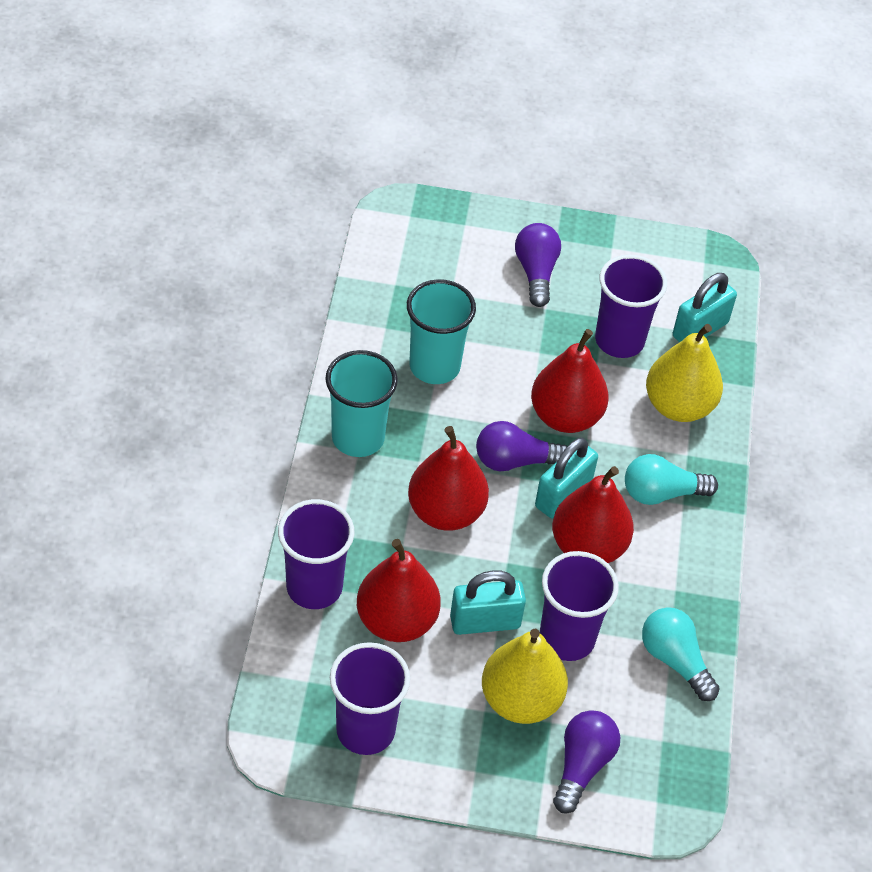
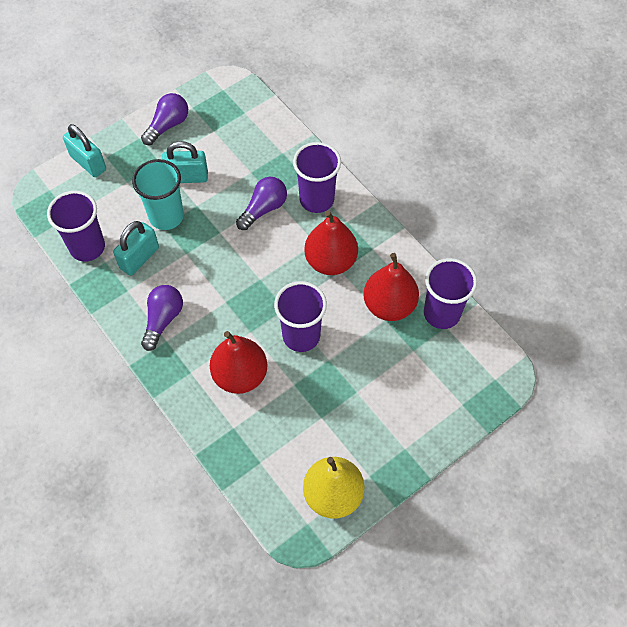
red pear: [357,539,441,642] [408,426,489,531] [531,329,609,433] [552,466,634,563] = 4 -> [210,331,267,394] [304,210,358,275] [363,253,419,321] = 3
turquoise cup: [326,350,398,457] [407,279,476,384] = 2 -> [132,159,184,230] = 1
turquoise light bulb: [625,454,718,505] [642,607,720,701] = 2 -> none = 0
yellow pear: [482,629,568,724] [646,324,723,422] = 2 -> [303,457,365,519] = 1

